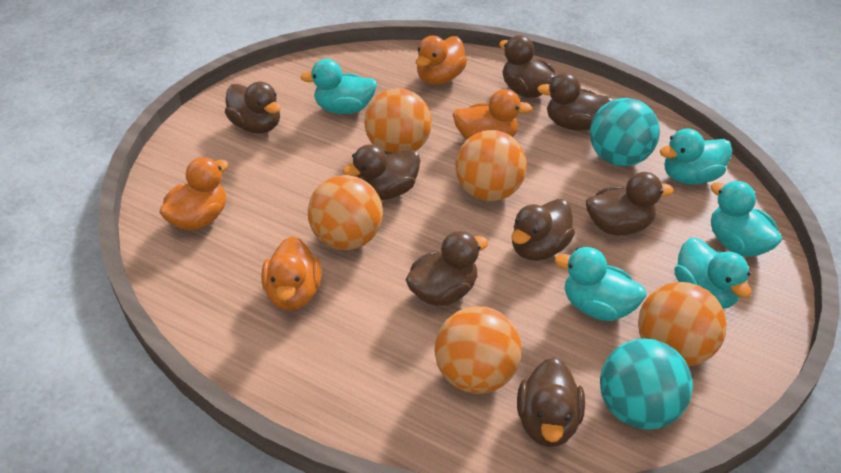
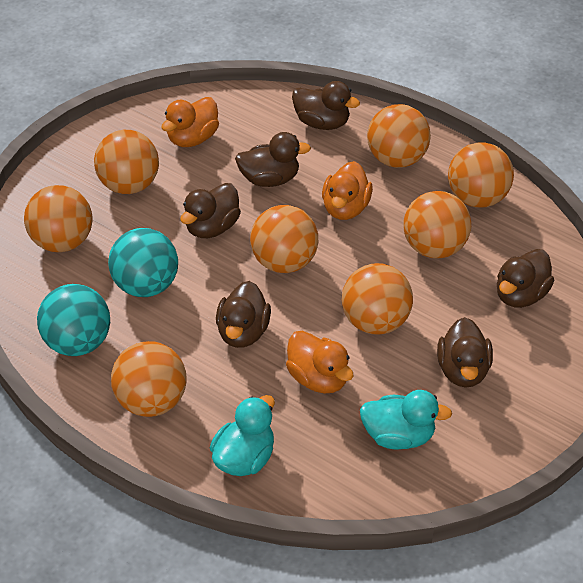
brown duck: [225,82,281,134] [343,144,421,200] [406,231,488,306] [499,35,556,98] [511,199,575,261] [517,358,585,447] [537,73,613,131] [586,172,674,235] = 8 -> [180,183,241,238] [216,281,271,348] [235,132,311,187] [292,81,360,130] [437,317,493,388] [497,249,554,308] = 6
orange ball: [307,175,383,250] [364,88,432,153] [435,306,521,394] [455,130,527,201] [638,282,727,366] = 5 -> [24,185,93,252] [94,130,159,194] [111,341,187,417] [250,205,318,273] [342,263,413,335] [367,104,431,168] [403,191,471,258] [448,142,514,208] = 8
orange duck: [159,157,228,230] [262,236,322,311] [416,36,467,85] [452,89,532,140] = 4 -> [161,97,219,147] [286,331,354,393] [322,161,373,220] = 3
turquoise duck: [300,59,377,114] [555,247,646,321] [660,128,733,185] [675,238,751,309] [711,181,782,257] = 5 -> [210,395,275,476] [360,390,452,450] = 2

